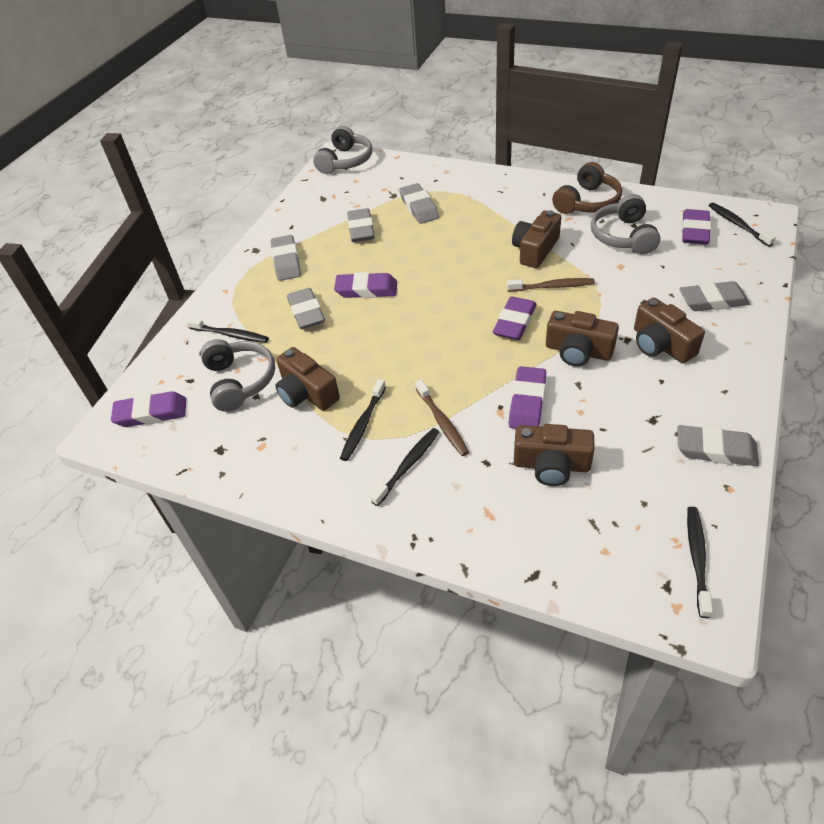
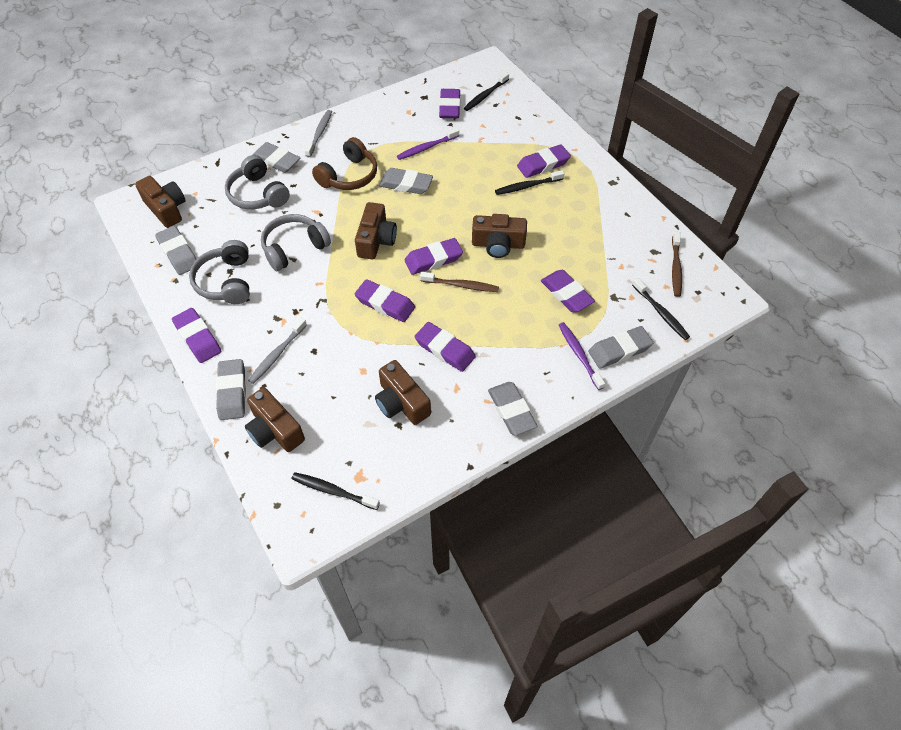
black toothbrush: [186,318,269,343] [340,379,386,461] [370,428,439,506] [687,507,713,618] [708,202,776,247] = 5 -> [292,472,380,510] [464,72,509,111] [495,170,565,195] [632,278,690,340] = 4
grey toothbrush: none = 0 -> [248,318,307,384] [305,110,332,157] = 2
purple eraser: [111,391,186,427] [334,272,397,298] [493,296,537,340] [509,366,546,429] [682,209,711,245] = 5 -> [172,308,221,363] [355,279,415,322] [405,238,463,275] [415,322,476,372] [439,89,460,118] [517,144,571,178] [541,270,595,312] = 7
purple toothbrush: none = 0 -> [397,128,459,160] [559,322,605,390] = 2

